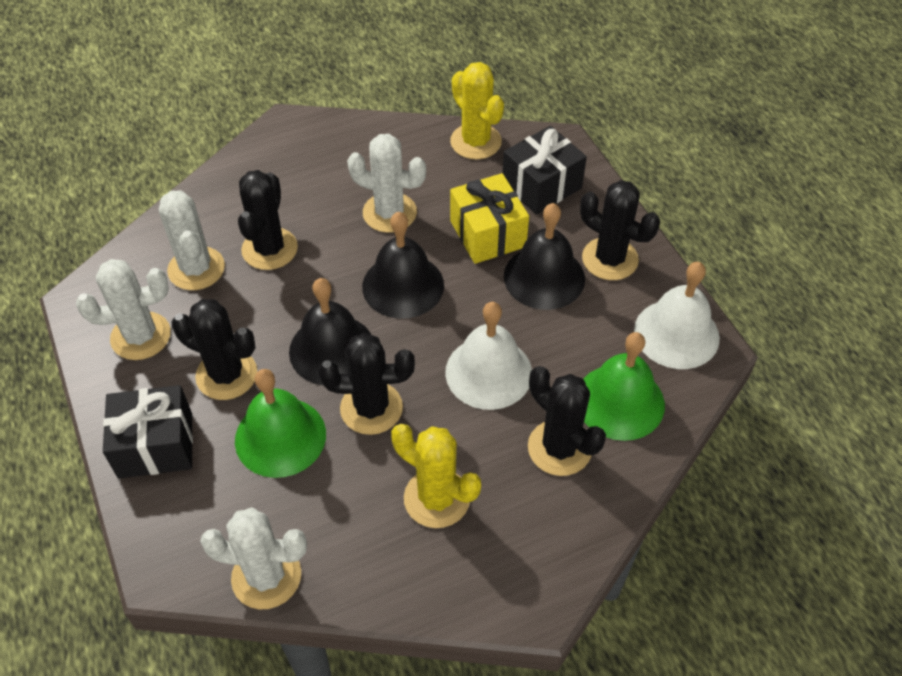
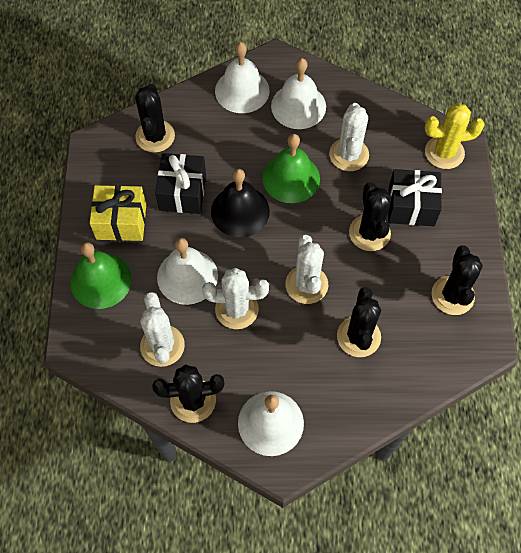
black bell: [289,278,371,386] [362,212,444,319] [504,203,585,310] = 3 -> [211,169,270,237] = 1
white bell: [445,302,532,410] [634,262,720,369] = 2 -> [157,238,218,305] [215,42,270,113] [238,391,304,456] [271,58,326,129] = 4
yellow cactus: [391,424,481,528] [450,62,504,159] = 2 -> [425,103,484,169] = 1

